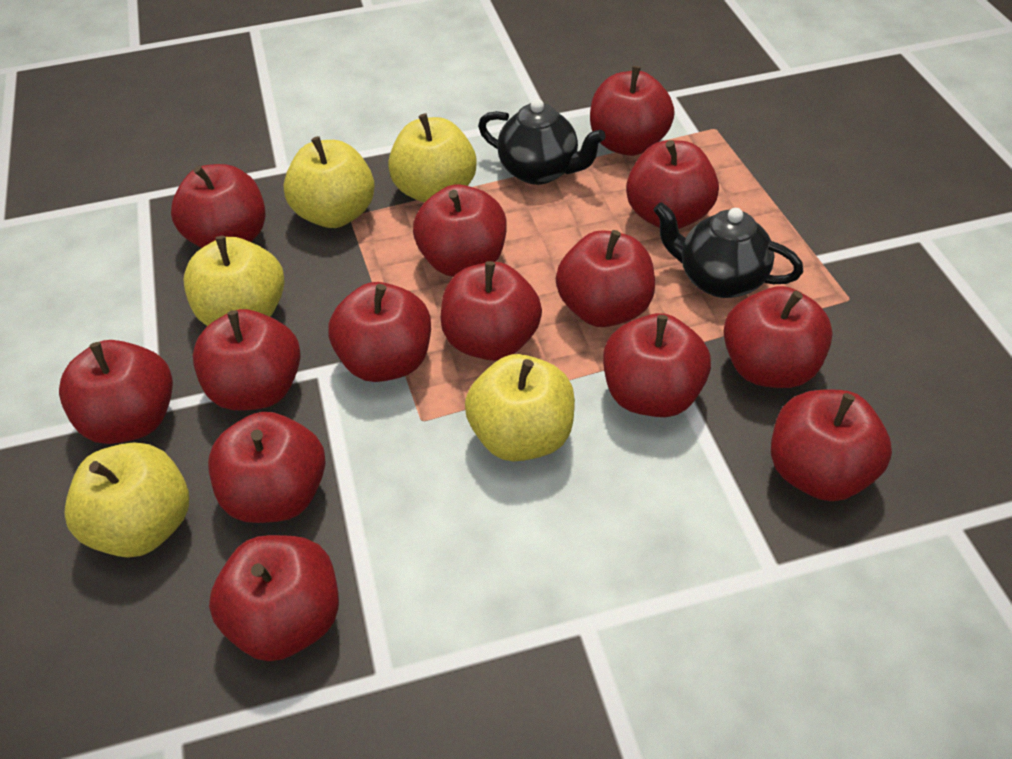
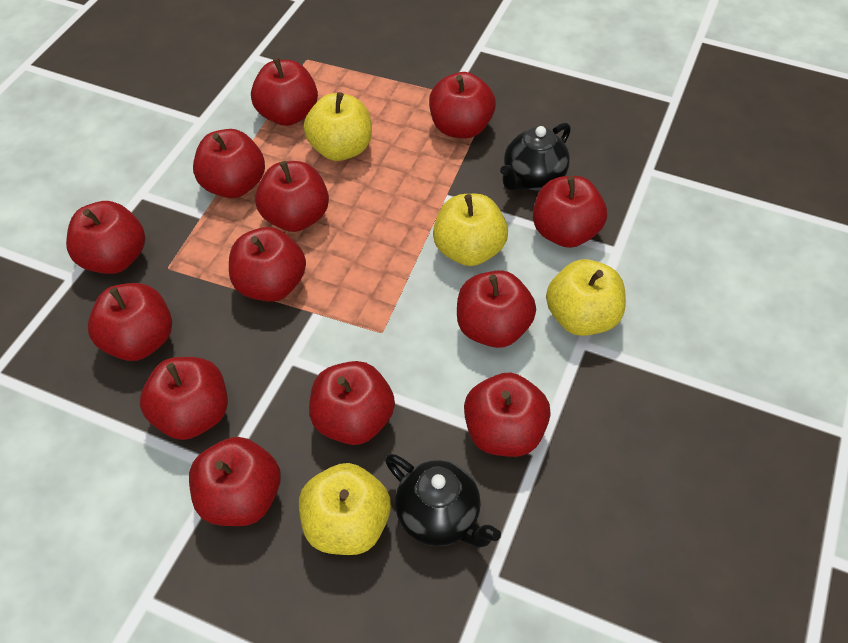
red apple: [59,340,173,444] [171,164,265,248] [193,309,301,411] [208,412,325,523] [209,535,339,661] [328,282,431,382] [413,184,507,277] [441,261,542,361] [556,230,655,327] [590,66,675,156] [603,313,711,417] [626,140,719,229] [723,286,833,388] [771,390,892,501] = 14 -> [66,201,145,274] [88,283,172,361] [140,357,228,440] [189,437,281,526] [193,129,265,198] [229,227,306,302] [251,58,318,126] [255,161,329,232] [309,361,395,445] [429,72,496,139] [457,270,536,348] [464,373,551,457] [533,176,607,248] = 13
yellow apple: [64,443,189,558] [183,236,284,326] [283,136,375,228] [388,113,477,203] [465,354,575,461] = 5 -> [299,463,391,555] [304,92,372,161] [433,194,508,266] [546,259,626,336] = 4

